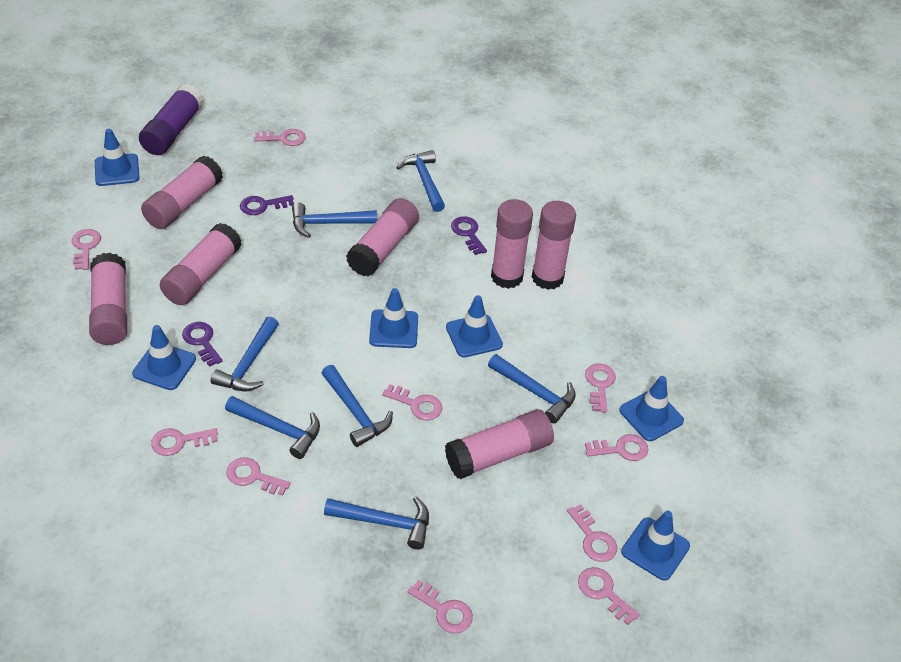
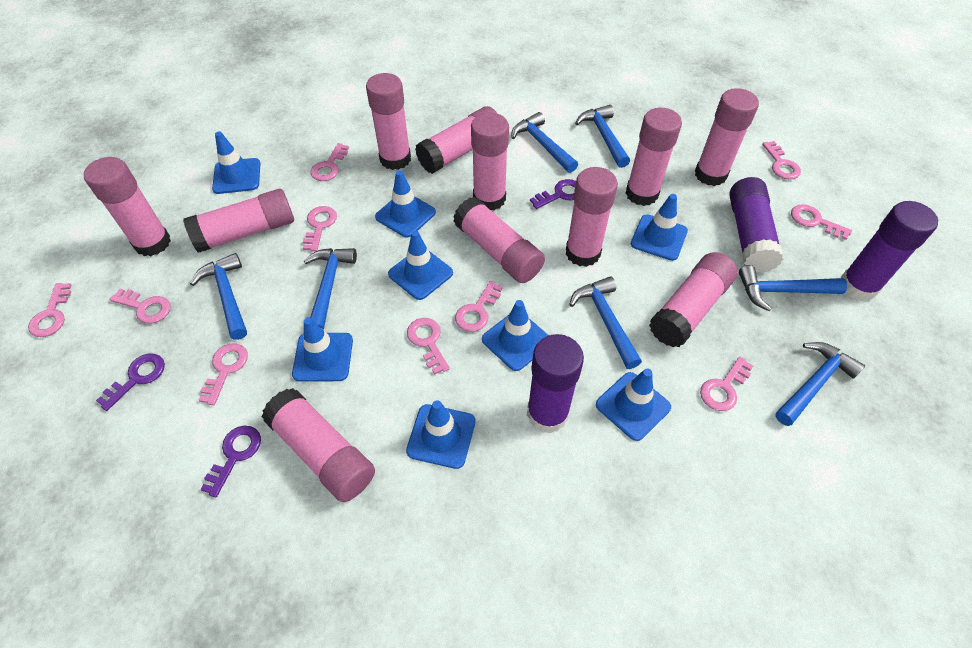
blue traffic cone: [95,129,140,186] [132,325,196,390] [369,288,418,348] [446,295,503,358] [619,376,684,441] [621,511,690,581] = 6 -> [212,132,260,194] [292,317,353,382] [375,170,436,237] [388,231,453,300] [406,400,475,469] [482,300,549,371] [596,369,671,441] [631,194,688,261] = 8
pink glue stick: [89,253,127,345] [141,155,223,229] [160,223,242,305] [346,198,419,277] [445,409,554,479] [491,199,533,289] [532,201,576,290] = 7 -> [83,157,171,256] [183,189,294,253] [262,388,375,502] [366,73,411,170] [415,106,497,174] [453,197,545,283] [471,113,509,210] [566,167,618,267] [625,108,682,206] [649,252,737,348] [695,88,759,186] = 11
purple glue stick: [139,84,204,155] = 1 -> [527,334,584,433] [729,177,784,273] [841,201,938,301] = 3

